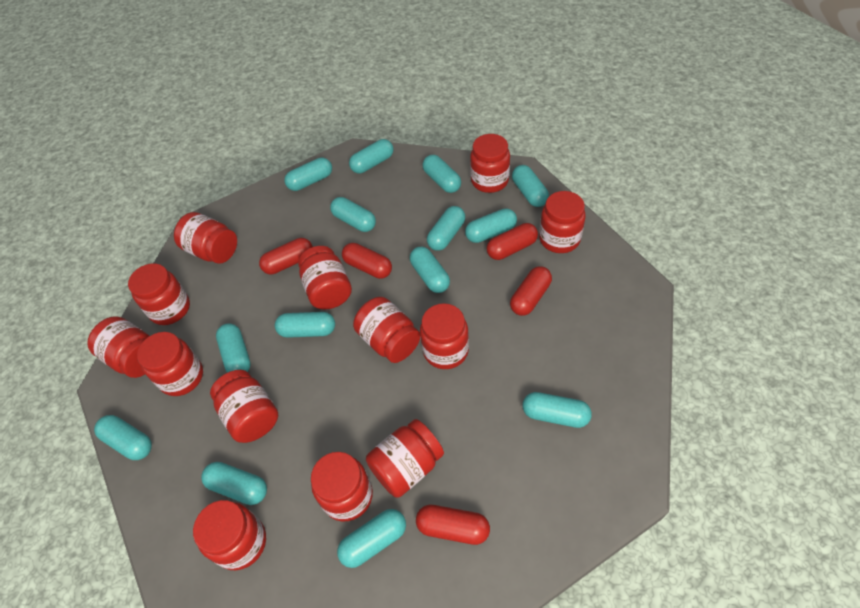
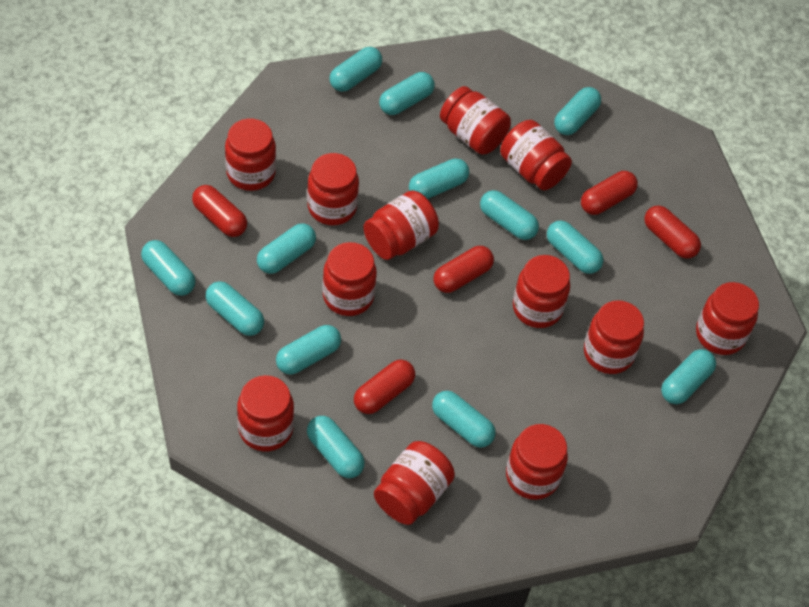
red jar: [87,316,149,378] [128,264,190,325] [137,332,203,396] [174,212,237,264] [193,500,266,570] [210,370,278,443] [298,246,352,309] [311,452,373,521] [353,297,420,363] [366,419,444,498] [420,303,469,369] [470,134,510,193] [539,191,586,253] = 13 -> [225,119,276,191] [237,375,294,452] [307,153,359,225] [323,242,377,316] [363,191,439,260] [374,441,455,525] [440,86,511,155] [500,120,572,190] [506,424,568,500] [513,255,570,328] [584,300,644,374] [696,282,759,355] = 12
turquoise capsule: [94,415,152,460] [201,462,267,505] [216,323,251,373] [275,312,335,338] [284,157,332,191] [330,197,376,232] [337,509,406,568] [349,139,394,174] [410,246,450,293] [423,155,461,193] [427,206,465,251] [465,208,517,243] [512,165,549,207] [523,392,592,428] = 14 -> [141,240,196,296] [206,281,264,336] [257,223,316,274] [276,325,341,375] [307,416,365,478] [330,47,382,92] [379,72,435,115] [409,158,469,199] [432,391,496,448] [480,190,539,240] [547,220,603,274] [554,87,601,135] [661,349,716,404] = 13

